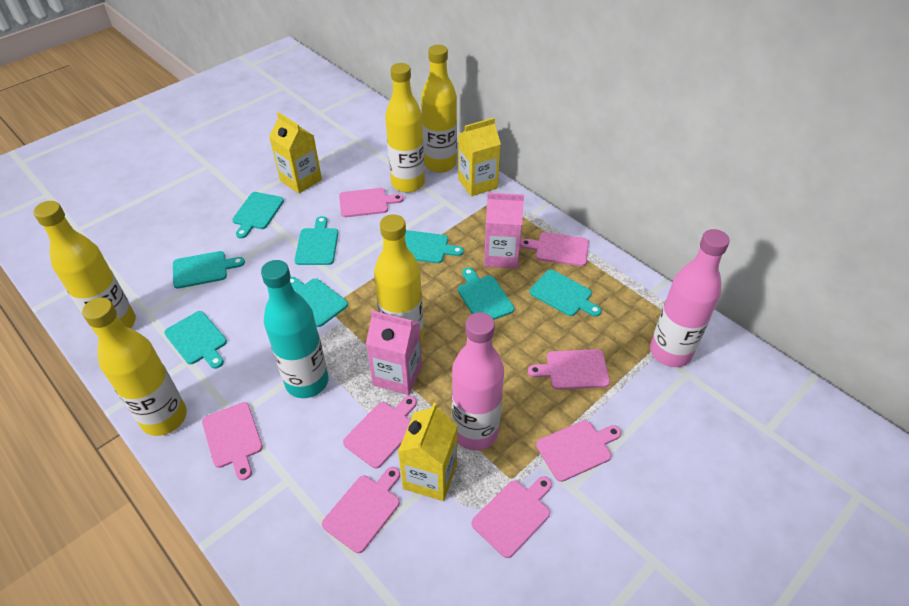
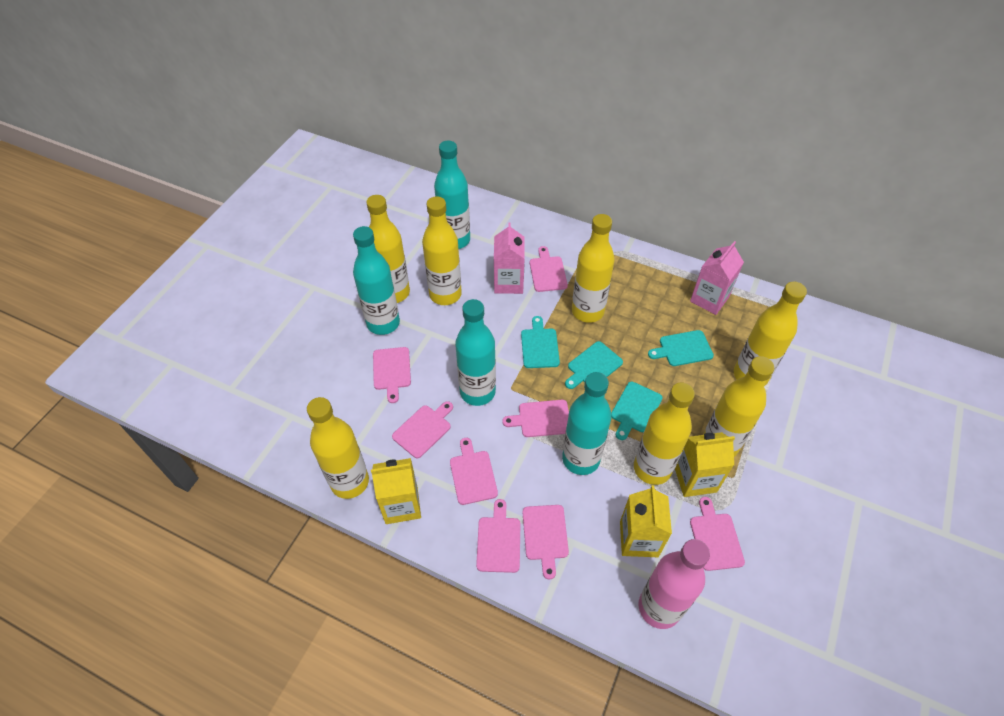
pink bottle: [452,312,504,450] [650,229,730,367] = 2 -> [638,539,710,629] = 1
turquoise bottle: [261,260,329,398] = 1 -> [353,226,400,335] [434,141,470,249] [455,299,496,406] [562,372,612,475] = 4
turquoise cutting board: [164,311,227,369] [173,251,245,289] [232,192,284,239] [290,277,348,327] [295,216,338,265] [405,230,464,263] [458,267,514,320] [529,270,602,317] = 8 -> [521,316,560,368] [565,341,623,389] [611,382,663,440] [648,330,714,366] = 4
yellow bottle: [33,201,136,335] [82,297,187,436] [374,214,424,343] [385,63,425,192] [421,45,457,173] = 5 -> [307,397,369,499] [366,195,410,303] [422,196,462,305] [572,214,615,323] [634,382,695,485] [703,356,774,457] [734,282,807,385] = 7

